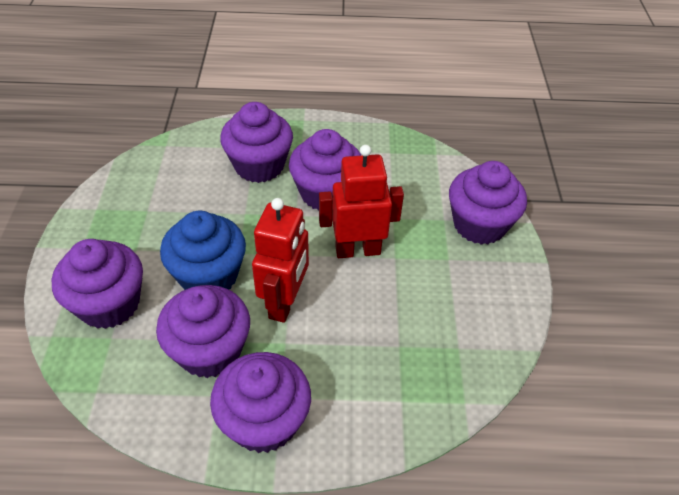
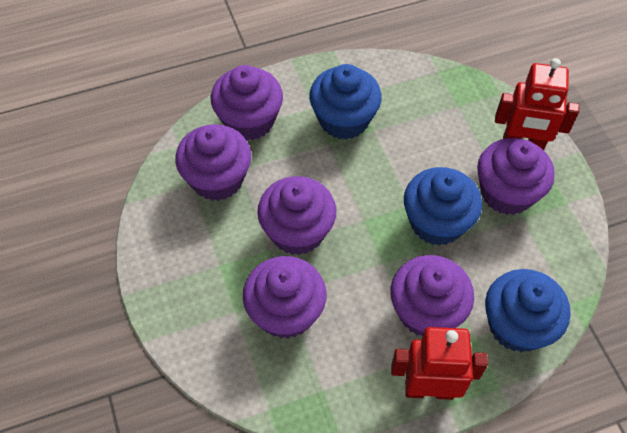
blue cupcake: [160,211,246,290] = 1 -> [309,64,382,139] [404,167,482,246] [485,269,571,352] = 3

